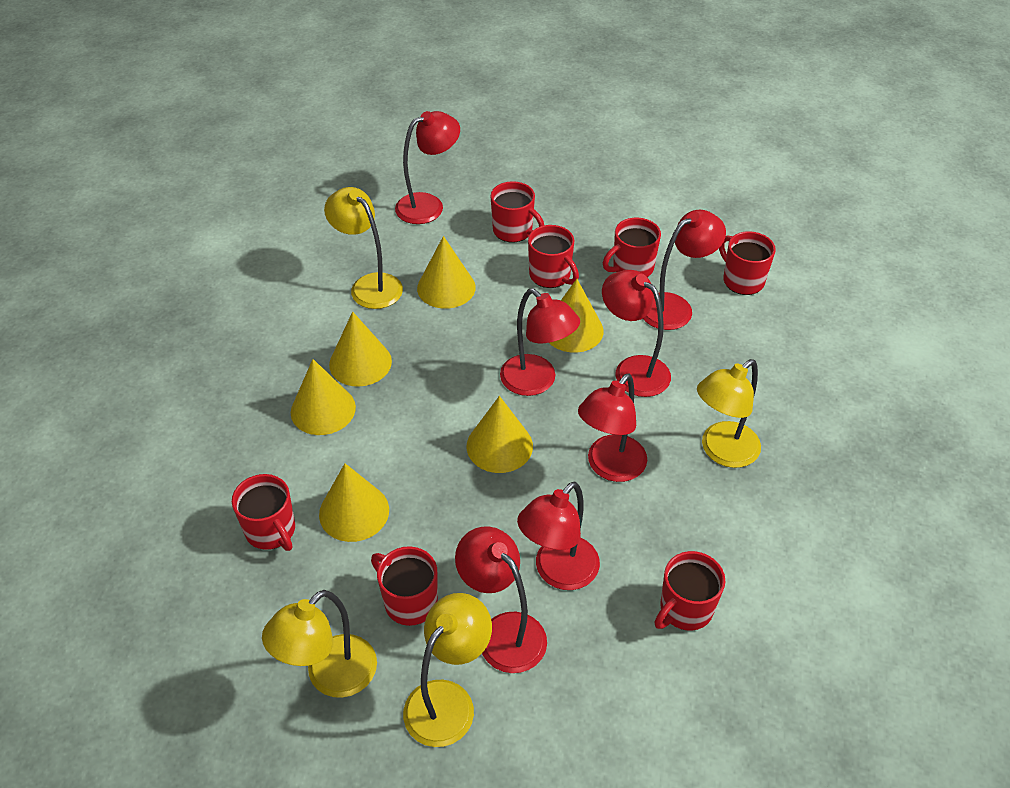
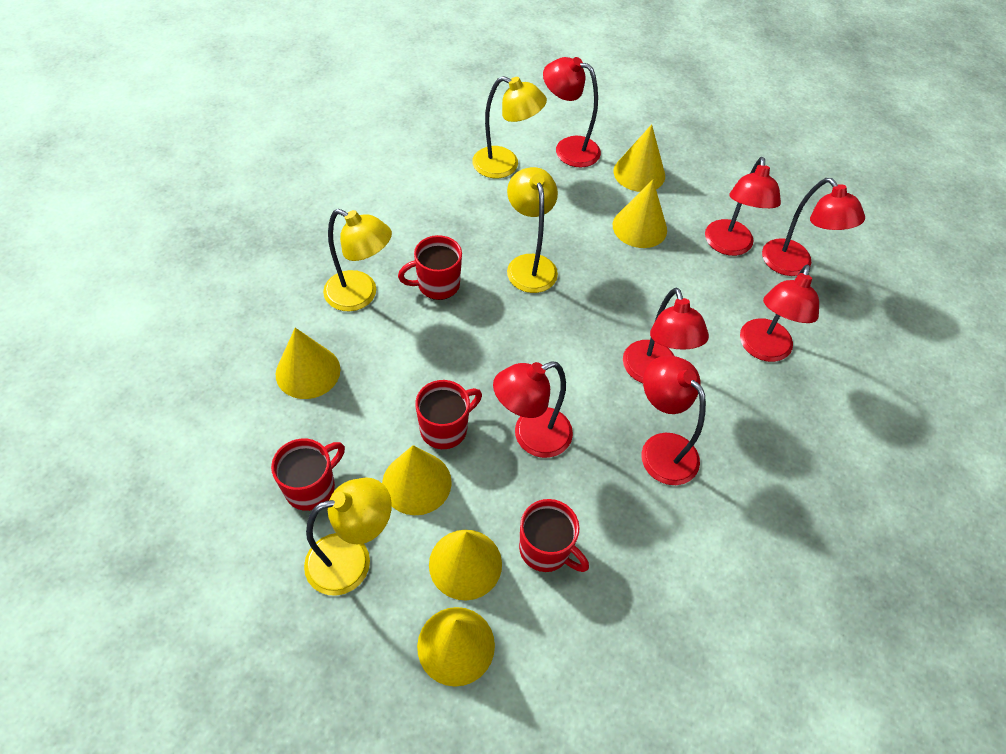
red mug: [232,474,295,551] [371,546,438,626] [491,181,544,242] [528,225,579,288] [603,218,661,277] [655,551,725,630] [719,231,776,295] = 7 -> [271,438,345,511] [398,235,462,300] [415,380,482,449] [519,499,589,572] = 4

